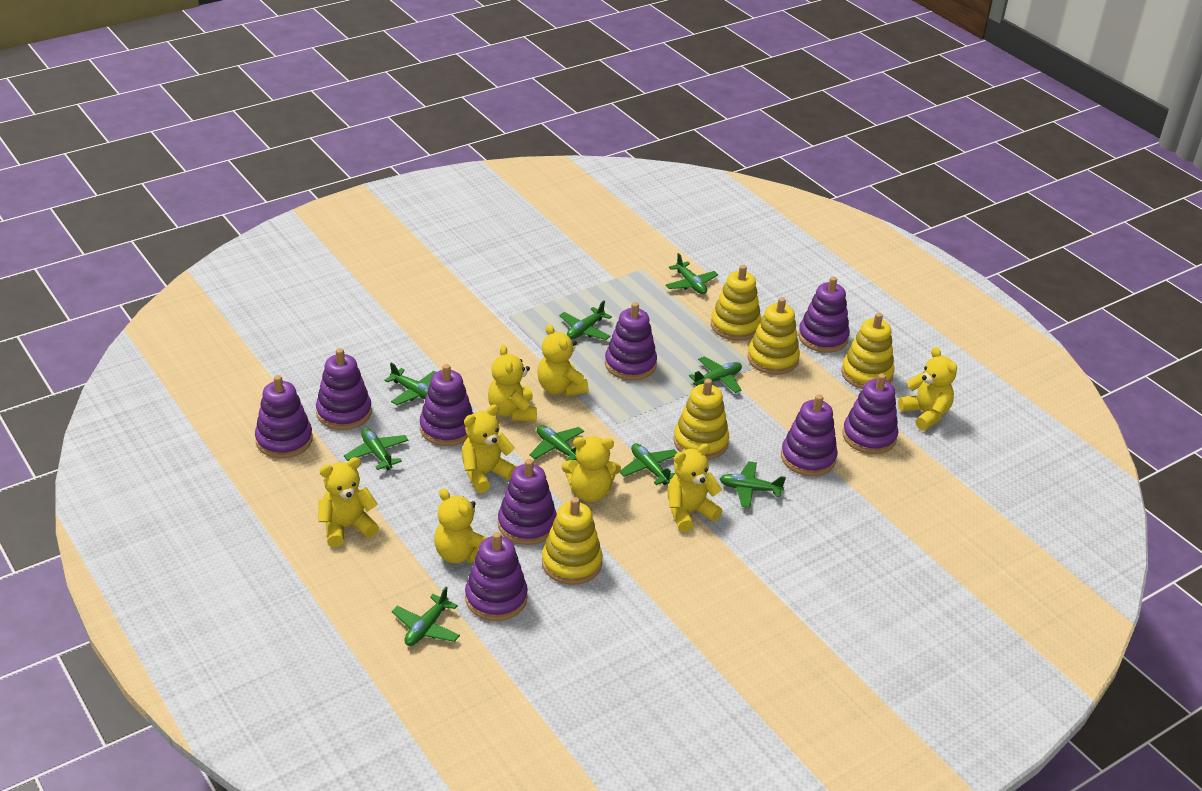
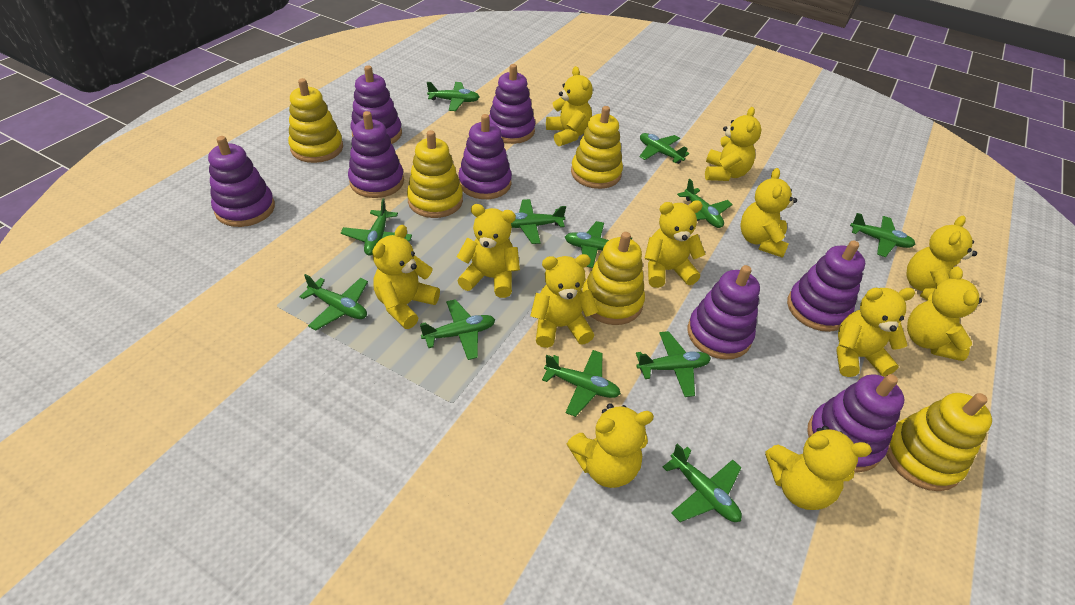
green plane: [344,428,409,470] [384,362,436,405] [392,587,460,646] [529,425,584,461] [559,301,612,340] [620,443,678,485] [666,253,718,294] [689,357,742,393] [720,461,786,508] = 9 -> [299,274,368,330] [341,199,412,256] [420,299,495,360] [427,82,480,111] [511,199,566,244] [542,350,621,417] [565,221,632,268] [636,331,711,397] [639,133,689,164] [663,443,742,522] [677,179,733,228] [850,213,916,257] = 12
purple stacking toy: [255,375,313,458] [316,348,372,430] [420,364,473,446] [465,532,528,621] [498,459,557,545] [605,302,657,380] [781,394,838,476] [798,277,850,353] [842,373,898,454] = 9 -> [208,136,275,227] [348,111,404,198] [351,65,402,144] [458,114,512,199] [489,64,535,144] [688,265,760,360] [787,240,865,332] [807,374,904,472] = 8
yellow teddy bear: [318,457,379,547] [434,488,487,564] [462,405,517,493] [488,345,537,422] [537,324,589,396] [562,436,621,502] [667,444,723,532] [898,347,957,431] = 8 -> [373,225,440,329] [457,204,520,298] [530,254,599,348] [546,66,593,146] [567,403,654,488] [644,200,705,288] [705,107,761,181] [740,168,797,258] [765,426,872,510] [836,288,915,377] [906,216,977,300] [907,266,982,361] = 12

